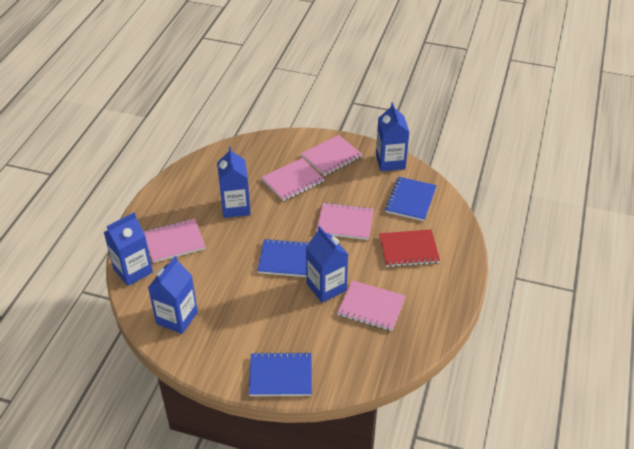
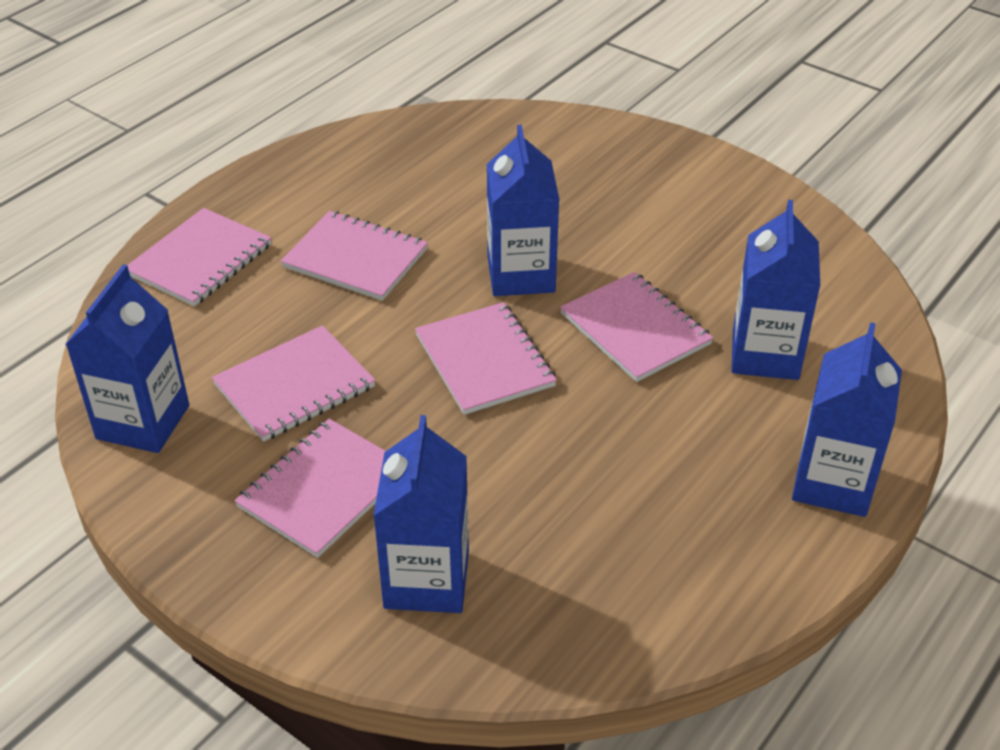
blue notebook: [249,352,312,396] [257,239,308,277] [385,177,437,221] = 3 -> none = 0
pink notebook: [143,218,206,263] [261,158,324,201] [301,135,362,176] [316,202,374,240] [337,280,406,331] = 5 -> [127,208,272,307] [212,325,376,442] [234,419,386,558] [281,211,428,301] [415,302,557,415] [560,272,713,382] = 6
red notebook: [379,229,440,267] = 1 -> none = 0

